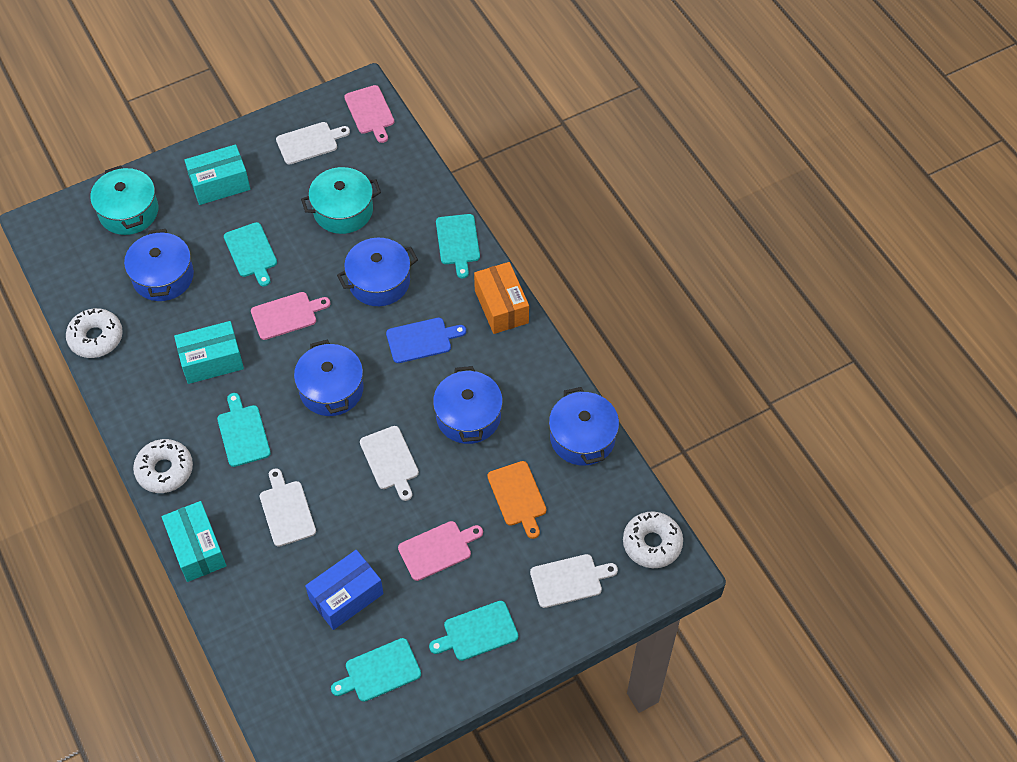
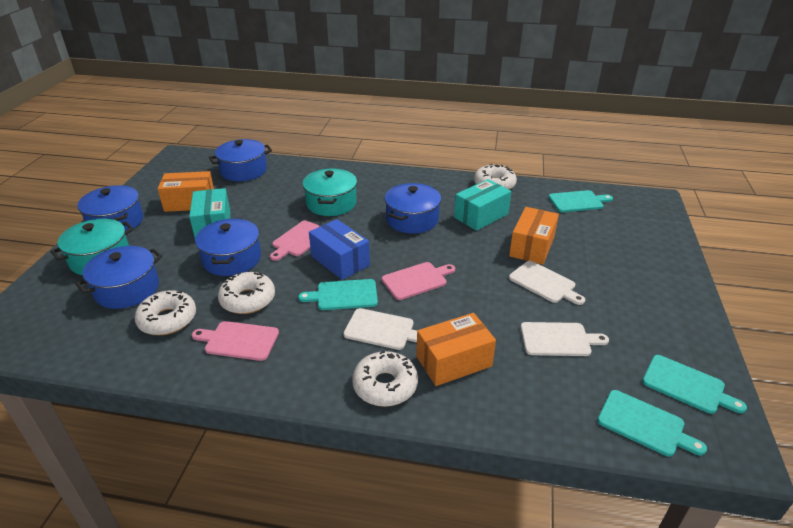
blue cutting board: [386,318,466,363] = 1 -> none = 0
orange box: [474,262,529,334] = 1 -> [157,171,214,212] [416,313,496,386] [509,207,559,265] = 3
orange cutting board: [487,461,547,539] = 1 -> none = 0
turquoise box: [162,501,226,582] [174,321,244,384] [184,144,250,205] = 3 -> [189,188,230,238] [454,179,512,231] = 2
turquoise cutting board: [217,393,271,467] [224,222,277,286] [331,638,421,702] [429,601,518,661] [436,214,480,278] = 5 -> [298,279,378,310] [549,190,613,212] [597,390,707,457] [642,355,747,414] = 4
white cutting board: [260,468,316,547] [276,122,350,165] [360,426,419,501] [530,554,618,608] = 4 -> [343,308,417,350] [509,261,585,305] [521,322,609,356] = 3
white donut: [66,308,123,358] [133,439,193,493] [623,512,683,568] = 3 -> [134,290,196,335] [218,272,275,314] [352,351,418,407] [474,164,517,190] = 4

